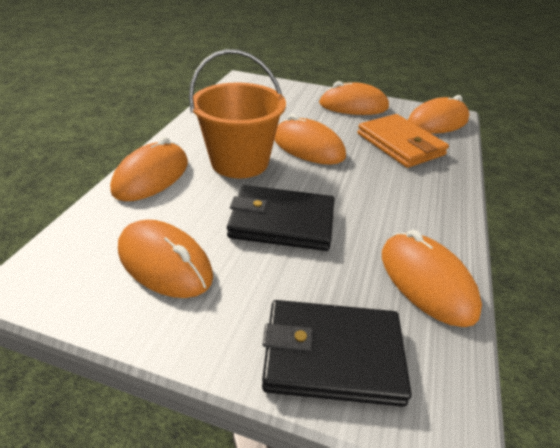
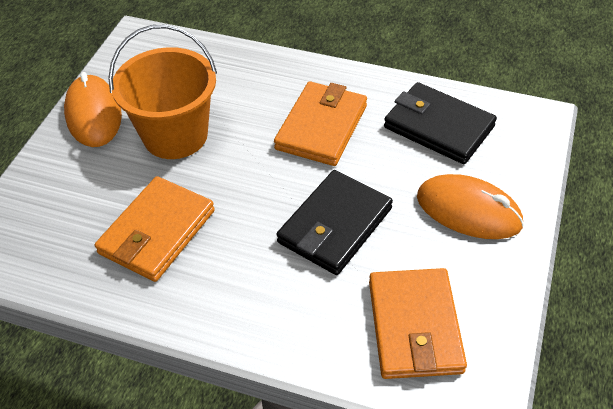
orange mouse: [110,137,188,201] [118,220,213,298] [274,114,346,165] [319,81,389,115] [382,230,482,327] [408,95,469,134] = 6 -> [64,72,122,147] [417,174,524,239] = 2
orange wallet: [357,114,449,168] = 1 -> [95,176,215,282] [274,81,367,166] [369,268,467,379] = 3

